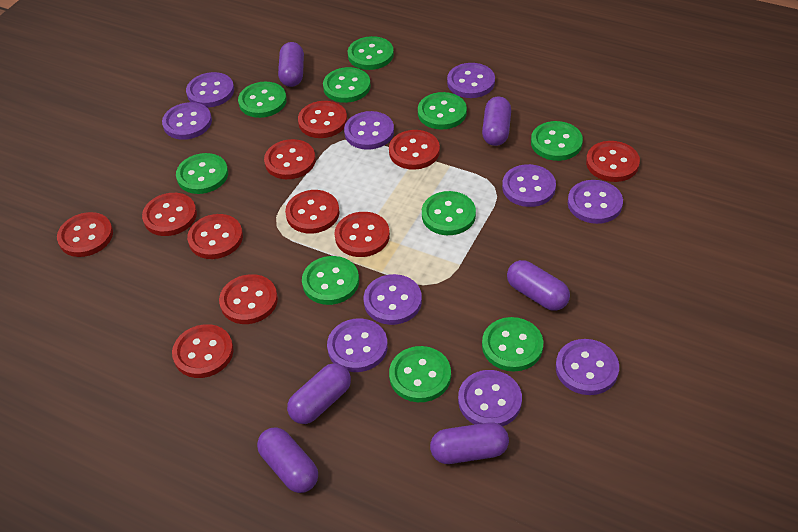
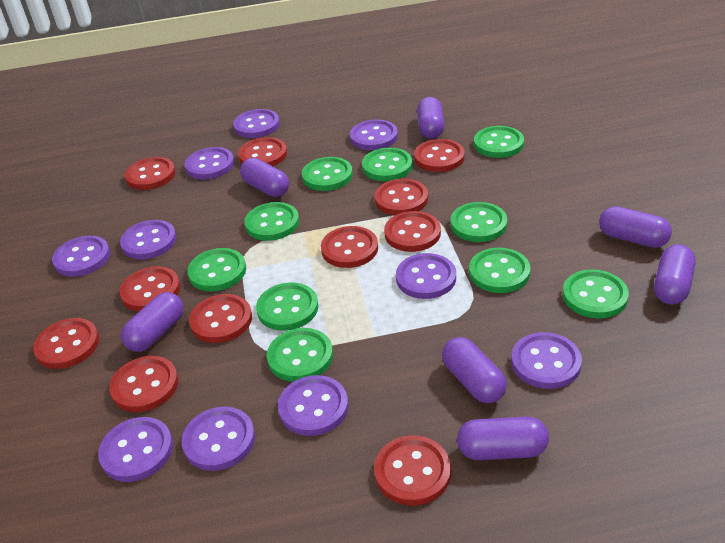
purple capsule: [257,427,318,493] [278,42,304,87] [287,363,351,424] [430,422,509,464] [482,97,511,146] [507,260,570,311] = 6 -> [121,292,184,352] [240,158,289,197] [417,97,444,139] [442,337,507,403] [457,417,549,460] [599,206,672,248] [654,244,695,305] = 7

